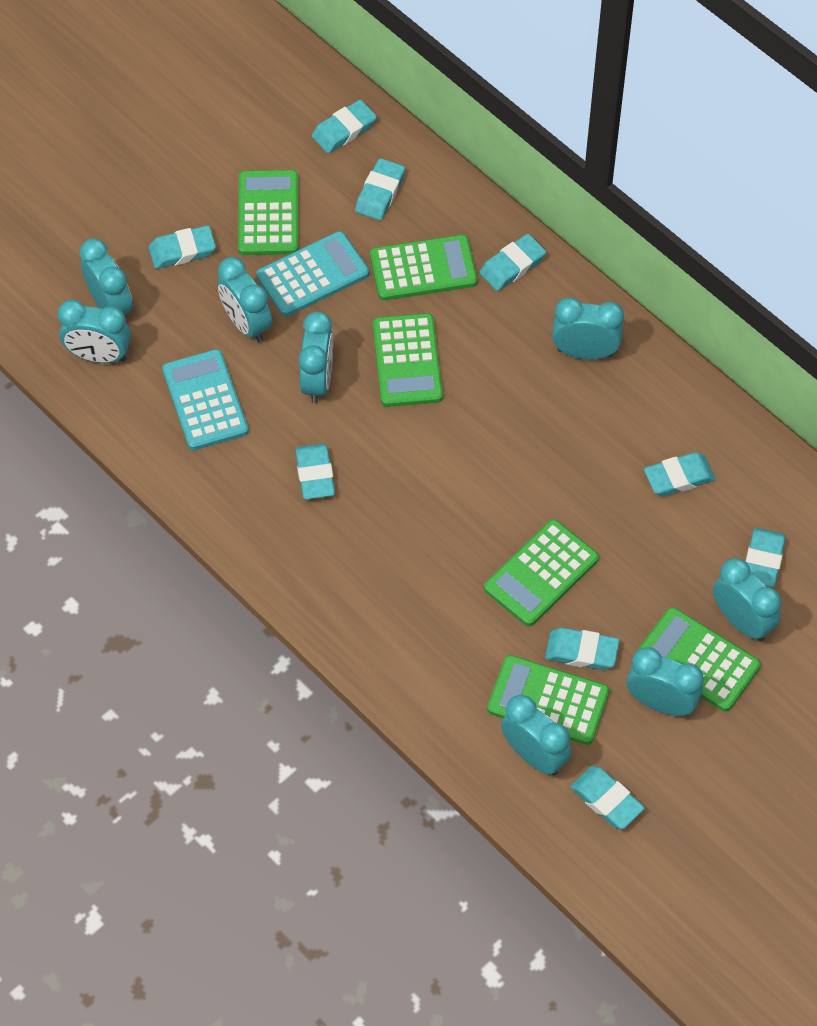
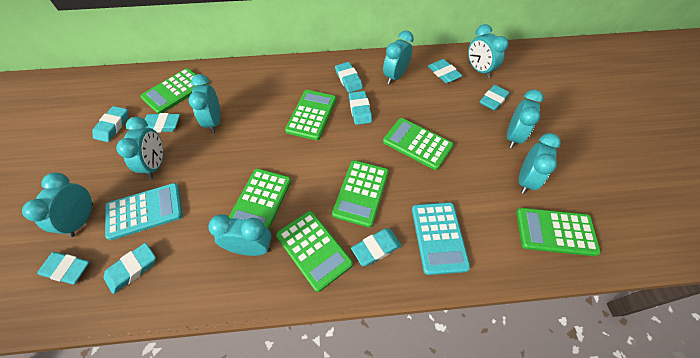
green calculator: [238,170,298,255] [370,235,478,301] [373,313,443,407] [484,519,599,626] [487,655,610,745] [638,607,761,711] = 6 -> [140,68,206,114] [229,169,291,230] [276,211,353,292] [285,90,336,140] [332,160,389,228] [383,118,454,170] [516,208,601,256] = 7

